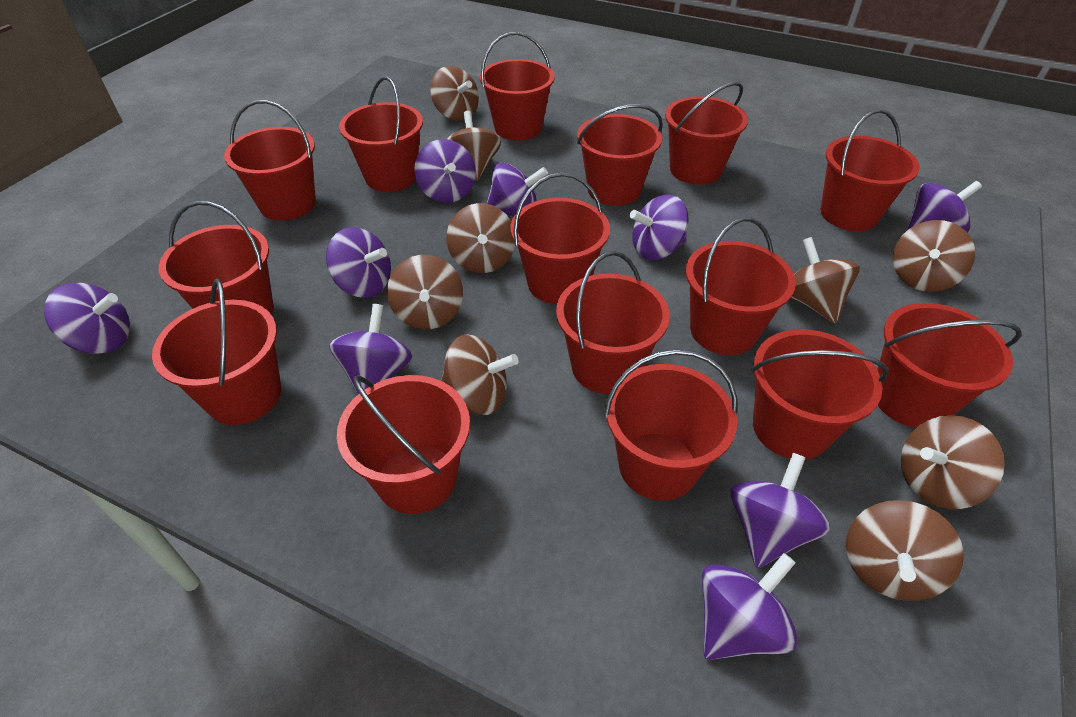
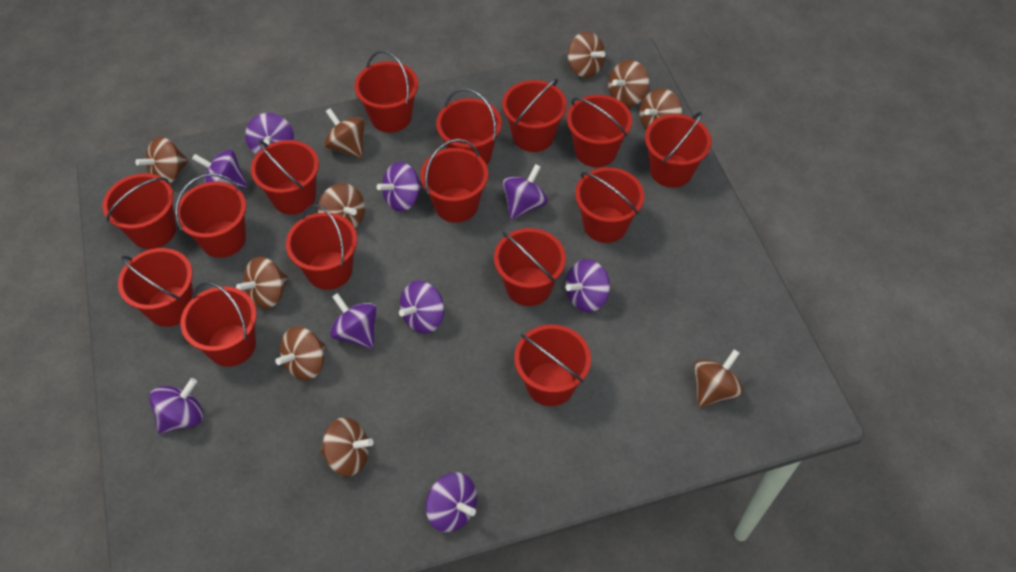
brown spinning top: [387,255,463,330] [430,66,479,121] [441,334,519,415] [447,111,501,181] [447,203,515,273] [791,237,860,324] [846,500,964,601] [893,220,975,292] [901,415,1005,509] = 9 -> [135,137,189,184] [236,256,289,309] [275,327,326,381] [318,183,365,228] [320,417,373,476] [324,108,365,158] [568,32,605,78] [608,60,649,107] [639,88,682,130] [694,349,743,407] = 10

